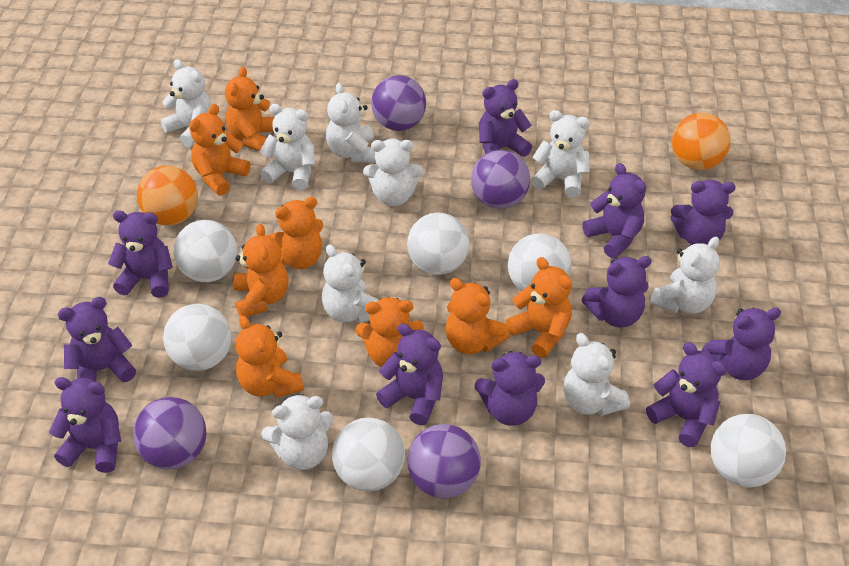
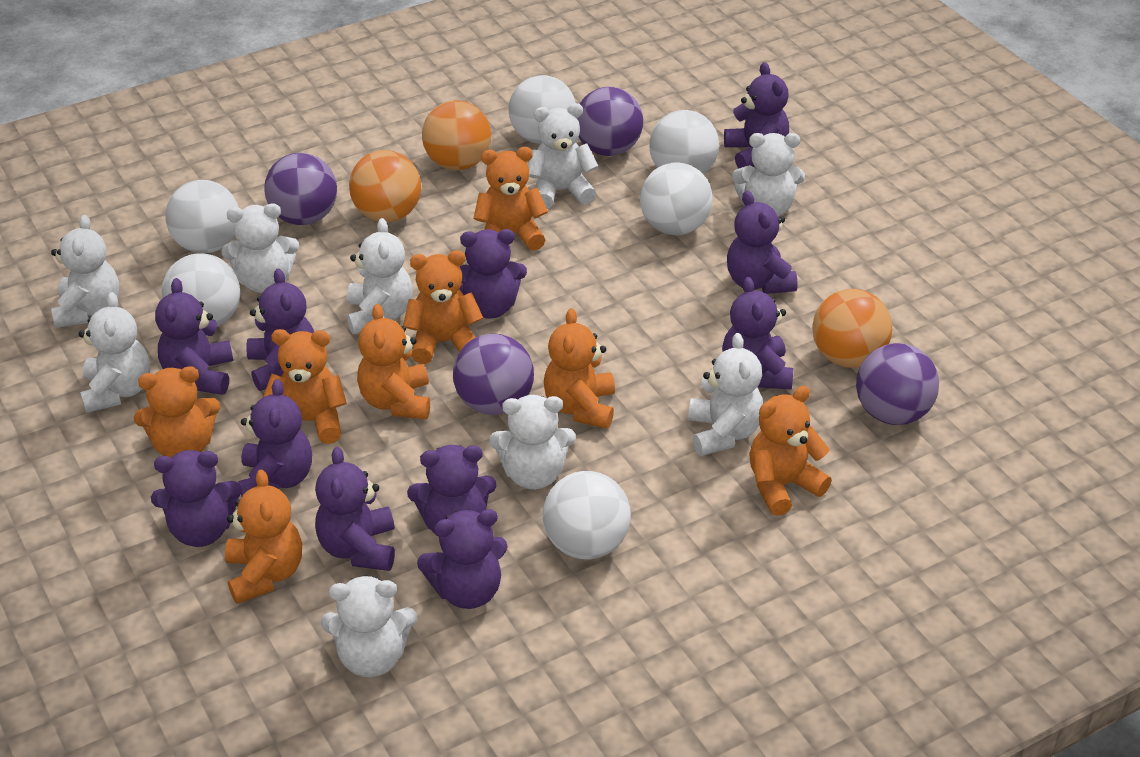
orange ball: [137,166,198,226] [672,113,730,170] = 2 -> [349,150,421,222] [422,100,491,170] [812,289,892,368] = 3

